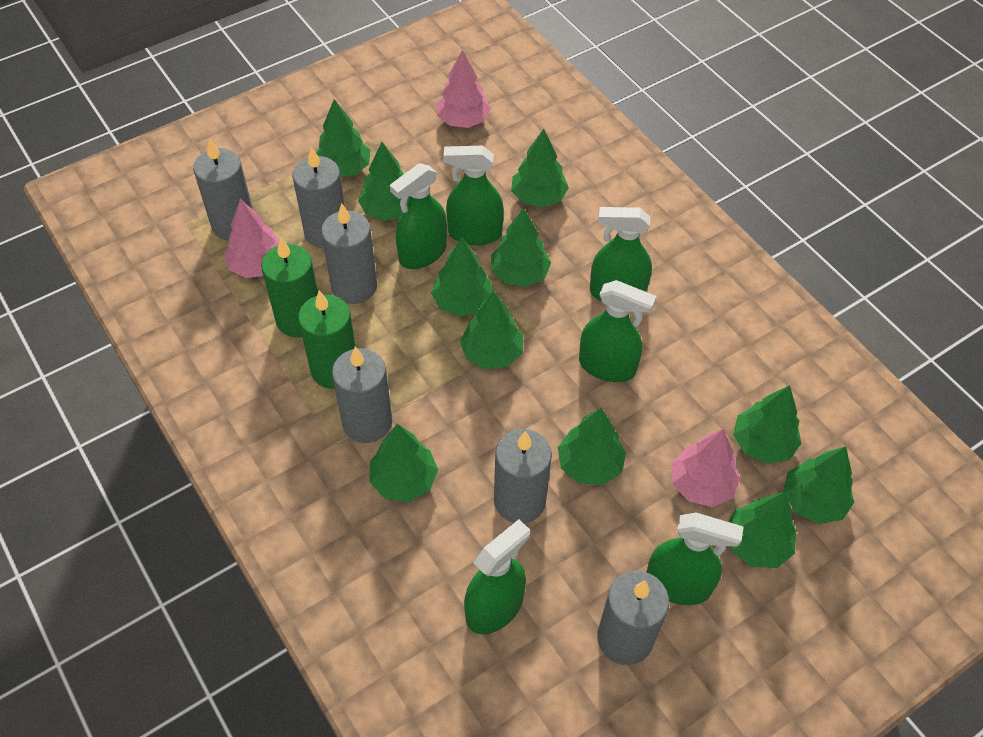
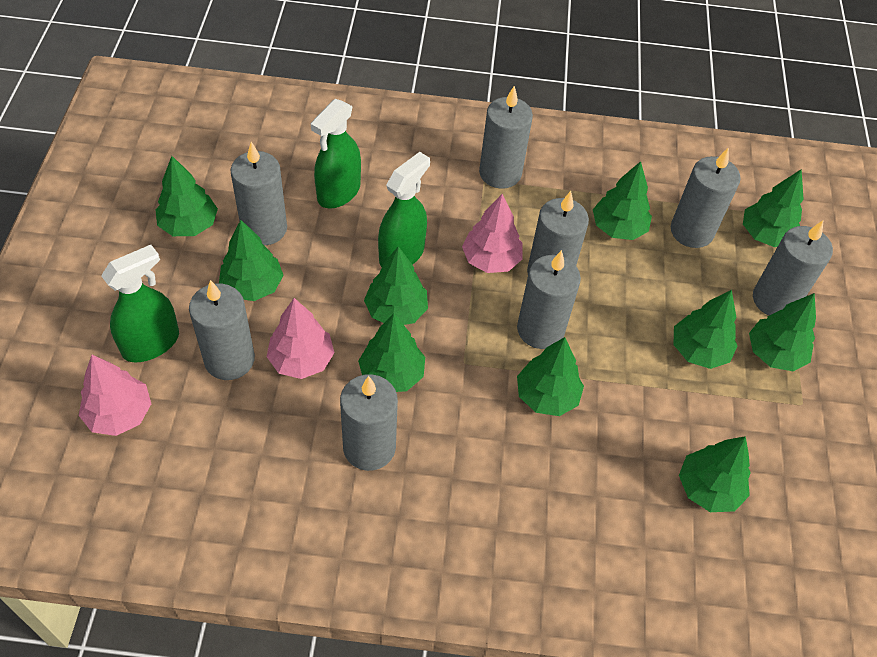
green candle: [261,237,318,338] [298,291,356,389] = 2 -> none = 0
green spray bottle: [390,163,447,269] [443,146,504,245] [464,519,530,634] [579,280,656,382] [590,207,652,302] [646,513,744,605] = 6 -> [101,245,179,362] [311,99,361,209] [378,152,430,267] = 3
green tree: [316,99,370,177] [358,142,410,221] [369,424,438,502] [431,237,493,317] [460,290,523,369] [491,208,551,287] [511,129,569,208] [558,408,626,485] [728,492,796,568] [733,385,802,464] [784,446,854,524] = 11 -> [156,156,218,236] [219,220,284,301] [358,313,425,392] [364,246,428,325] [517,337,584,416] [593,161,652,240] [673,290,737,369] [679,436,751,512] [743,169,804,247] [749,293,816,371] = 10
grey candle: [193,138,253,240] [292,147,345,248] [321,203,377,304] [332,347,392,443] [494,429,552,523] [597,571,669,665] = 6 -> [189,280,255,380] [231,142,287,246] [340,374,398,471] [479,86,533,189] [517,250,581,349] [527,191,589,274] [671,147,741,248] [753,220,833,315] = 8

